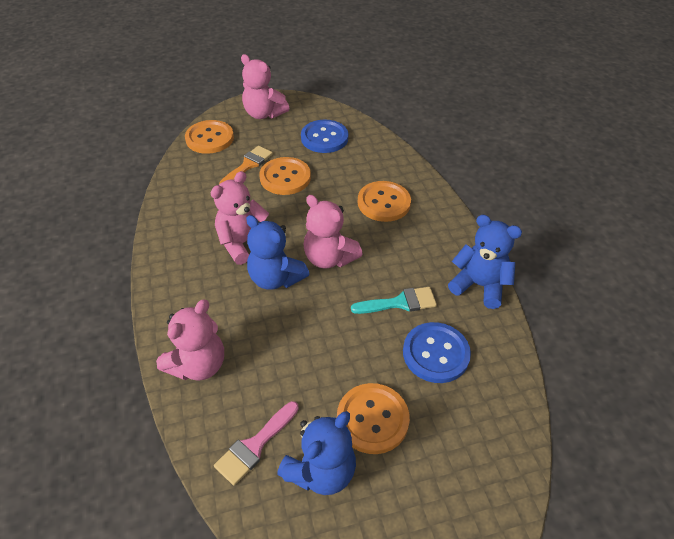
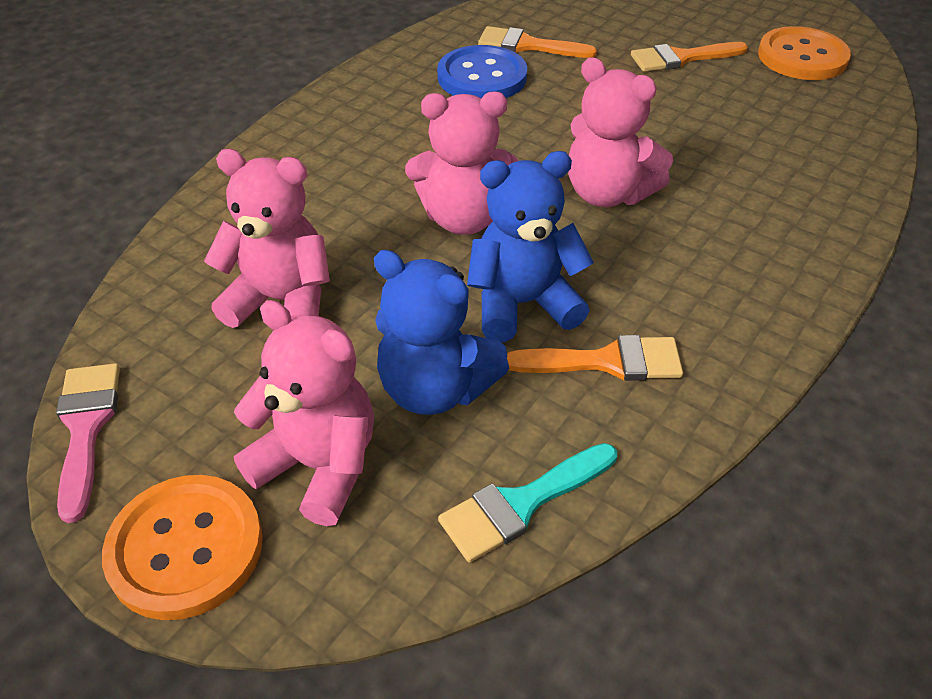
blue button: [301,120,348,153] [403,322,471,383] = 2 -> [437,45,527,98] = 1
blue teddy bear: [246,215,309,290] [277,411,356,495] [448,215,522,309] = 3 -> [374,250,509,415] [467,151,594,342] = 2
orange brush: [219,146,273,184] = 1 -> [478,26,597,58] [507,335,683,381] [631,42,748,72] = 3
orange button: [185,120,234,154] [259,157,311,195] [337,383,410,454] [358,181,411,222] = 4 -> [102,475,263,620] [758,26,851,80] = 2

